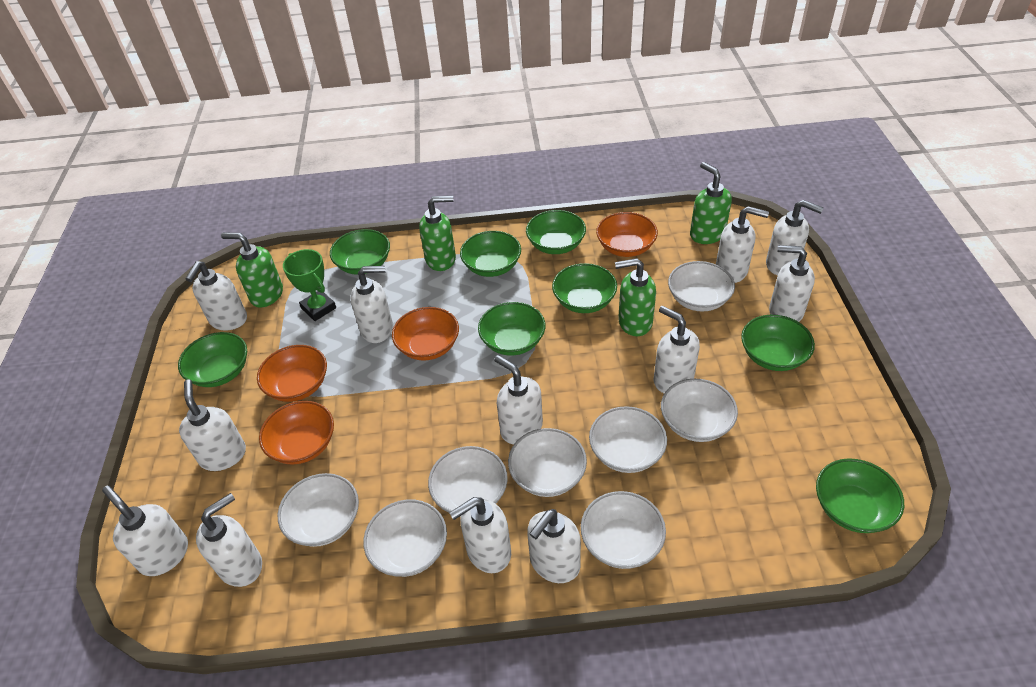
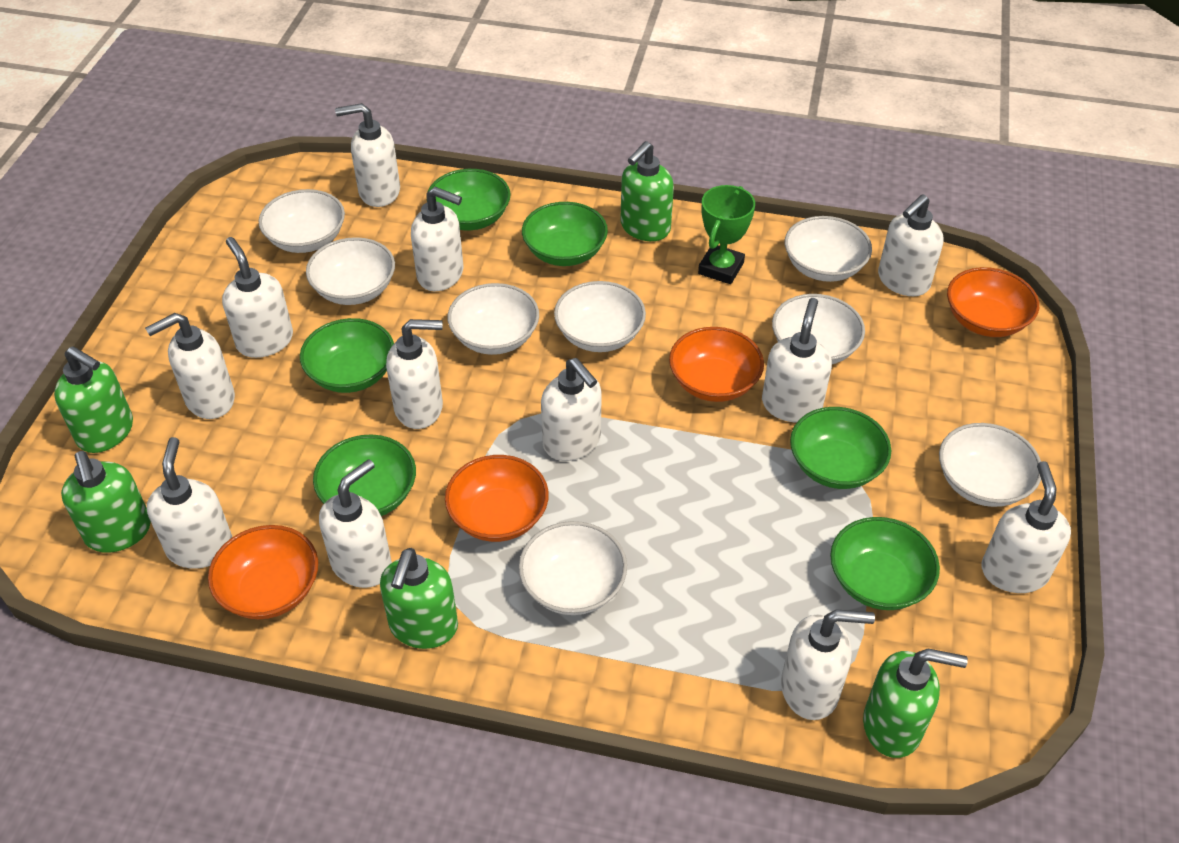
green bowl: [178,332,247,387] [330,229,390,275] [460,231,521,277] [478,302,545,356] [526,210,586,254] [552,263,617,313] [741,315,815,371] [816,458,904,533] = 8 -> [300,318,394,393] [313,434,416,516] [428,169,511,230] [522,202,608,266] [790,407,891,489] [830,517,940,610] = 6
green soap dispenser: [221,233,283,308] [419,196,456,271] [615,258,656,336] [690,162,732,244] = 4 -> [54,346,133,453] [61,451,151,553] [380,548,458,649] [620,141,674,241] [863,649,968,758] = 5

